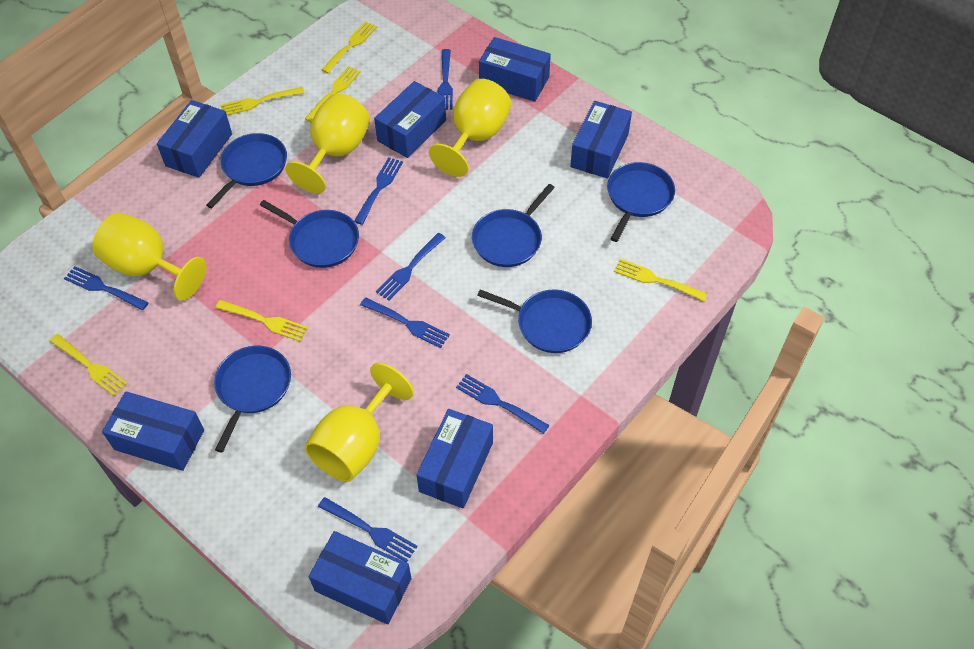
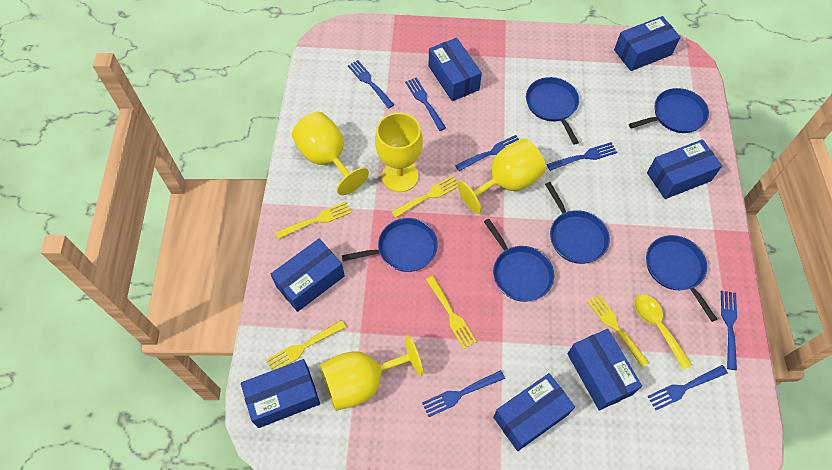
yellow fork: [50,334,128,396] [216,300,308,341] [220,87,305,115] [305,66,361,123] [322,22,378,73] [614,259,708,301] = 6 -> [266,320,346,371] [276,202,351,239] [391,176,458,218] [426,276,477,349] [587,294,649,367] = 5
yellow spoon: none = 0 -> [634,294,692,370] = 1

